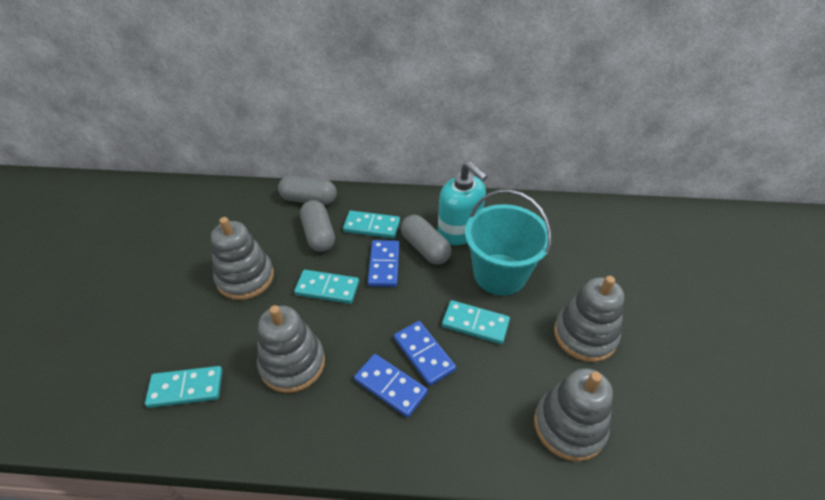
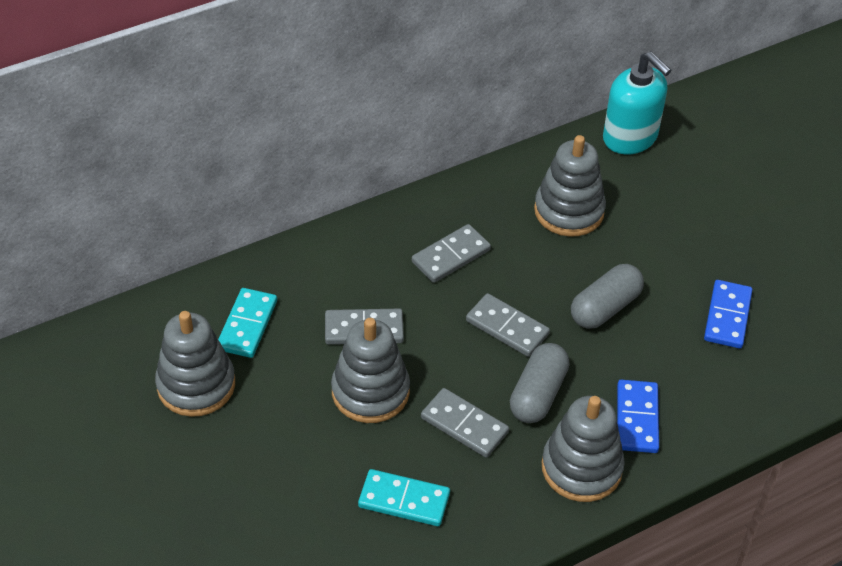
blue domino: [354,354,428,418] [368,240,399,287] [394,321,456,386] = 3 -> [617,380,659,453] [704,280,752,348] = 2
grey capsule: [278,176,337,205] [300,200,335,252] [401,215,452,265] = 3 -> [510,343,569,423] [571,264,644,329] = 2
grey domino: none = 0 -> [325,309,404,345] [412,224,491,283] [421,388,509,458] [466,293,550,357] = 4
turquoise bucket: [465,189,552,296] = 1 -> none = 0
turquoise domino: [145,366,223,408] [294,270,359,304] [343,211,400,238] [442,300,510,344] = 4 -> [218,288,277,358] [358,469,450,526] = 2

